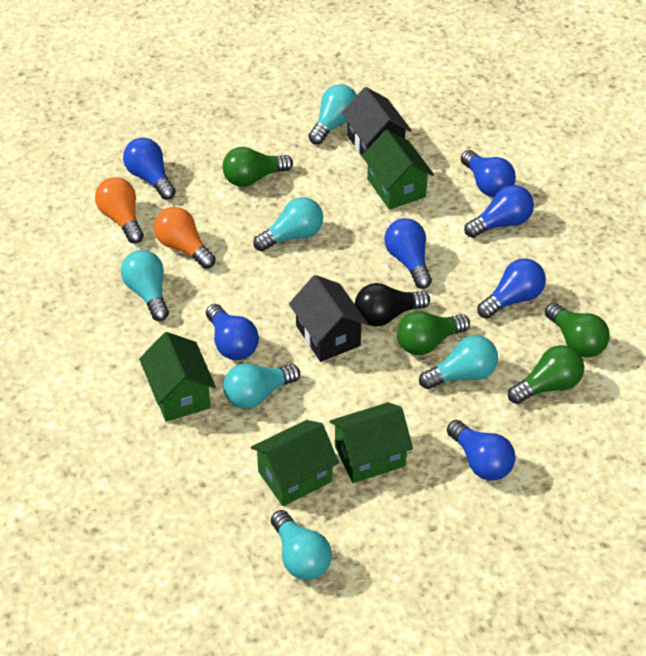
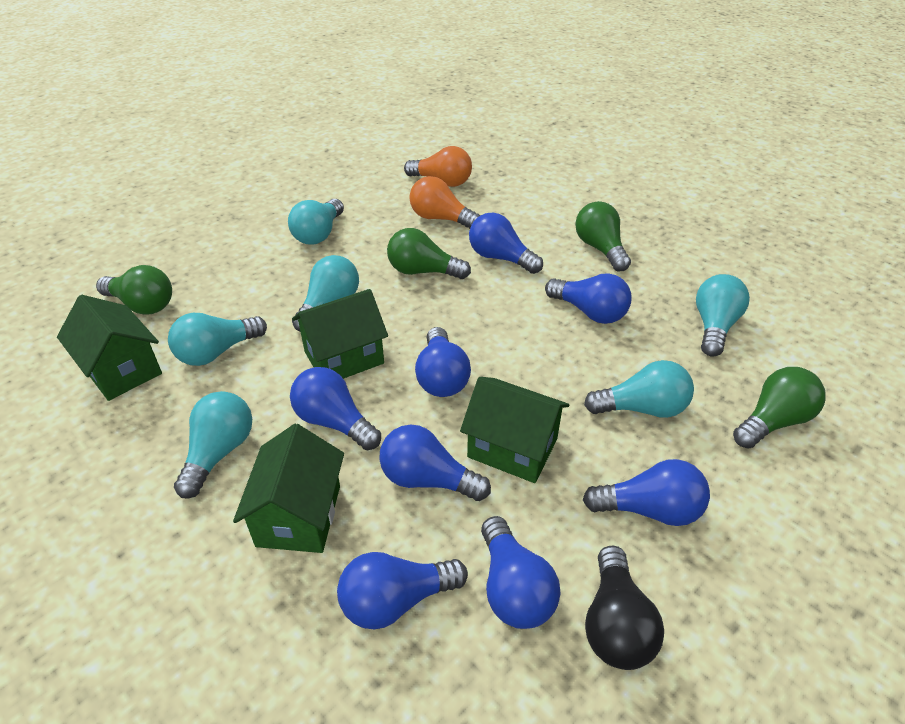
black house: [289,275,368,362] [342,87,412,156] = 2 -> none = 0
blue light bulb: [123,138,176,200] [206,304,259,360] [385,218,432,289] [447,420,515,481] [461,150,516,197] [464,185,534,238] [477,259,546,319] = 7 -> [290,367,381,450] [337,552,468,629] [379,425,491,501] [415,327,471,397] [469,213,543,274] [481,516,561,629] [545,273,632,324] [583,459,710,526] = 8

